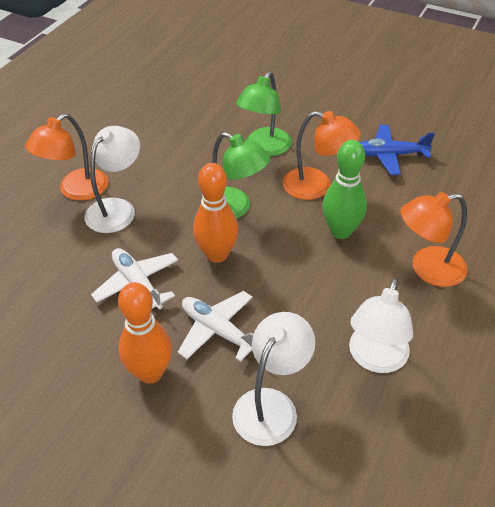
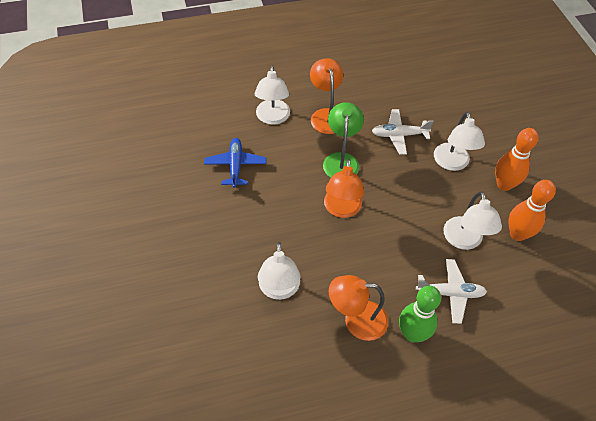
green lamp: [212,132,271,219] [236,72,292,156] = 2 -> [323,102,364,178] = 1
white lamp: [85,126,140,233] [232,312,315,446] [349,278,413,373] = 3 -> [255,65,290,125] [258,242,300,300] [434,112,485,171] [443,191,502,250] = 4

